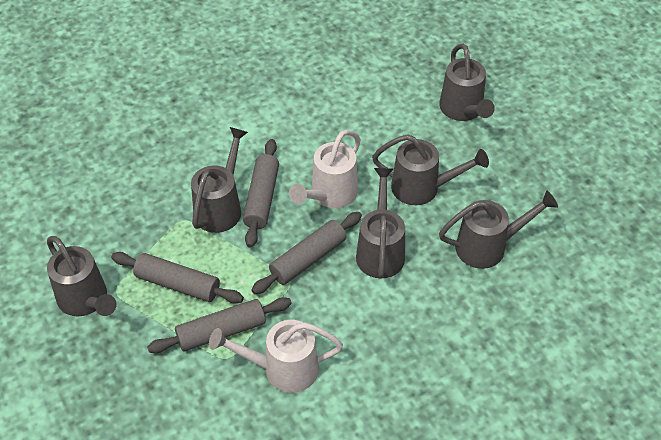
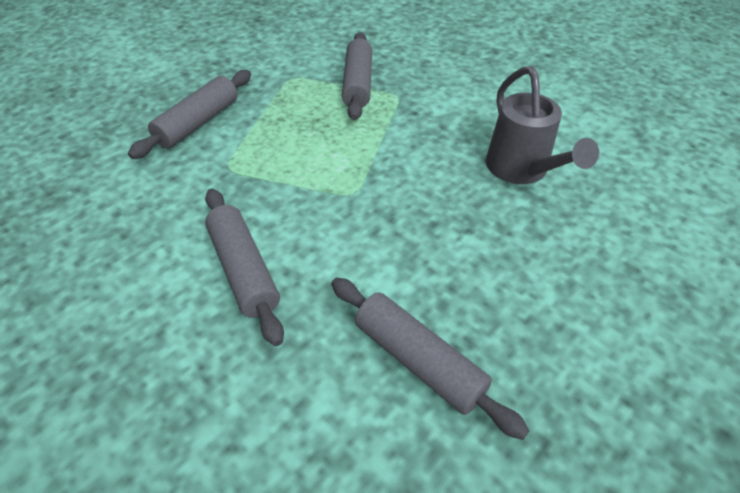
grey watering can: [47,236,117,316] [191,127,248,233] [356,168,405,278] [372,134,489,205] [439,44,495,121] [439,190,558,269] = 6 -> [486,66,599,184] = 1
white watering can: [209,320,343,393] [289,130,361,208] = 2 -> none = 0

